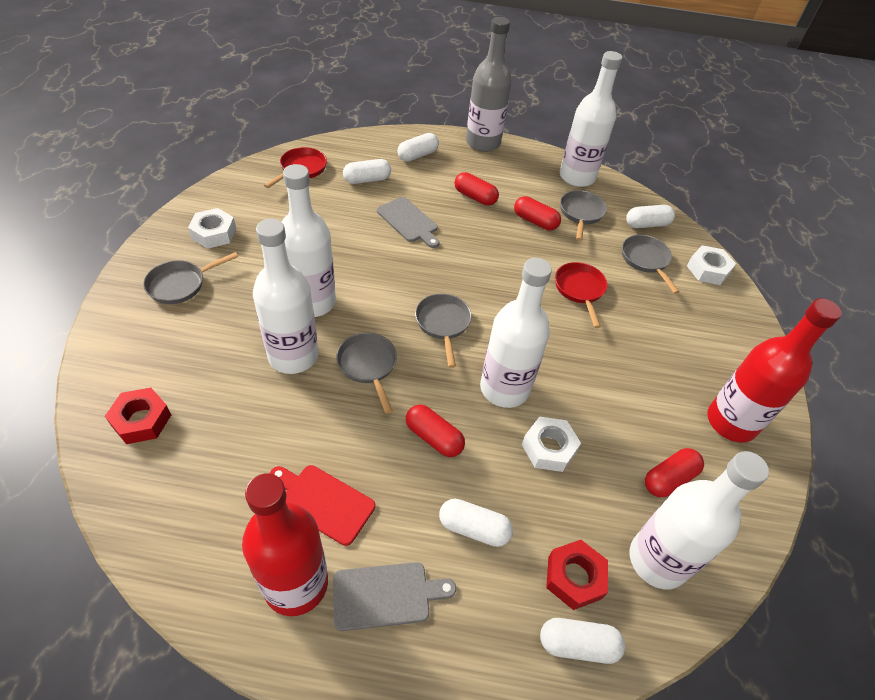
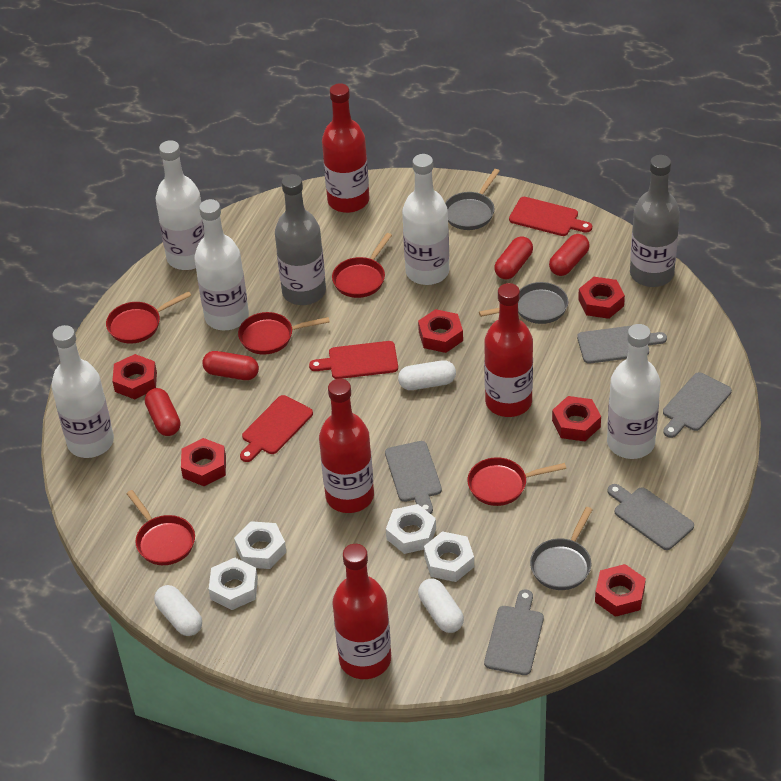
grey bottle: [466,17,512,152] = 1 -> [275,174,326,305] [630,155,680,287] = 2
grey cutting board: [333,562,456,631] [377,197,440,248] = 2 -> [385,441,442,514] [484,590,544,675] [577,326,667,364] [607,484,694,550] [663,372,732,438] = 5
grey pan: [143,252,238,304] [336,333,397,414] [415,294,472,368] [560,190,607,241] [622,235,680,294] = 5 -> [445,169,500,230] [479,282,568,324] [530,507,593,590] = 3
red bottle: [242,473,328,616] [707,298,842,443] = 2 -> [319,379,374,513] [322,83,370,213] [332,544,391,679] [484,283,533,417] = 4
red cutting board: [270,465,375,546] = 1 -> [240,395,313,462] [309,341,398,379] [509,197,592,236] = 3
red nut: [105,388,171,444] [546,540,608,610] = 2 -> [112,354,157,399] [181,438,226,486] [418,309,463,353] [552,396,601,441] [578,277,625,319] [595,564,646,617] = 6
red pan: [264,147,327,188] [555,262,607,328] = 2 -> [106,291,192,344] [126,490,195,565] [238,312,330,355] [332,233,392,298] [467,457,566,506] = 5
white capsule: [343,159,391,184] [397,133,439,162] [439,499,513,547] [540,618,625,664] [626,205,675,228] = 5 -> [154,585,202,636] [398,360,456,390] [418,579,464,633] = 3
white nut: [188,208,236,249] [522,416,581,472] [687,245,736,285] = 3 -> [209,558,258,610] [234,521,286,569] [386,504,436,554] [424,531,474,582] = 4

